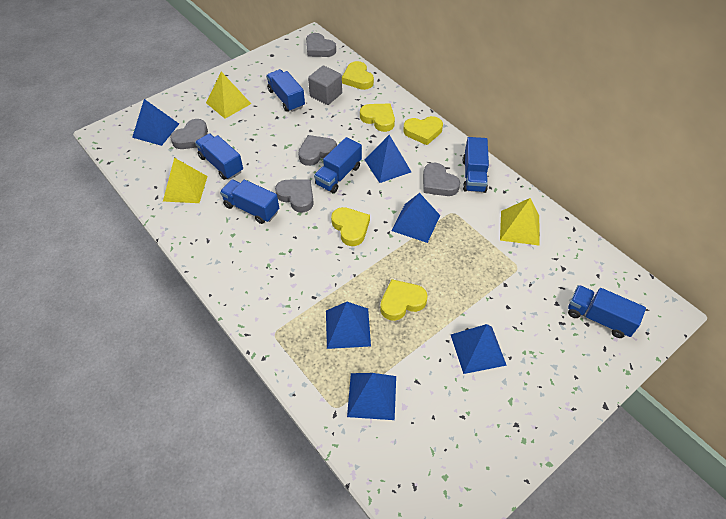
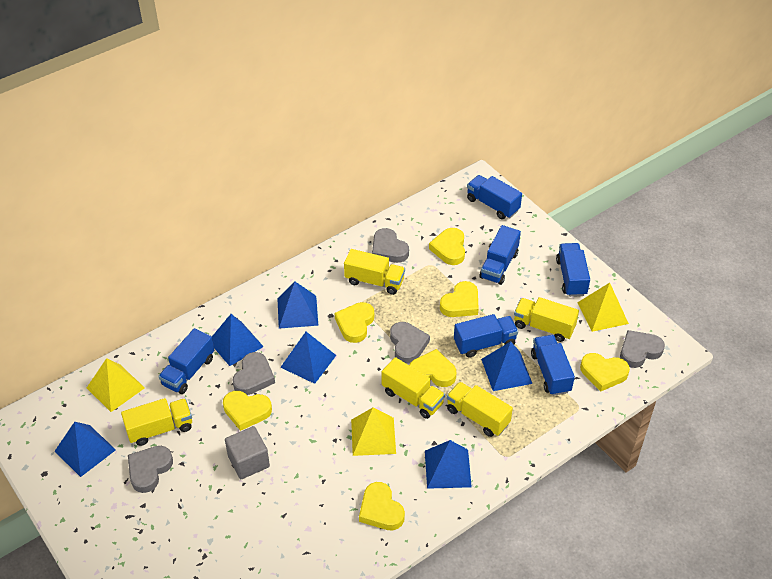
yellow heart: [331,207,370,246] [342,61,374,90] [360,104,395,132] [380,279,427,321] [403,116,443,145] = 5 -> [223,391,272,431] [335,302,374,343] [359,482,405,531] [409,349,456,387] [429,228,465,265] [440,281,479,317] [580,353,630,391] = 7
yellow truck: none = 0 -> [121,398,192,446] [344,249,405,295] [382,357,445,419] [447,382,513,437] [514,297,579,342] = 5

